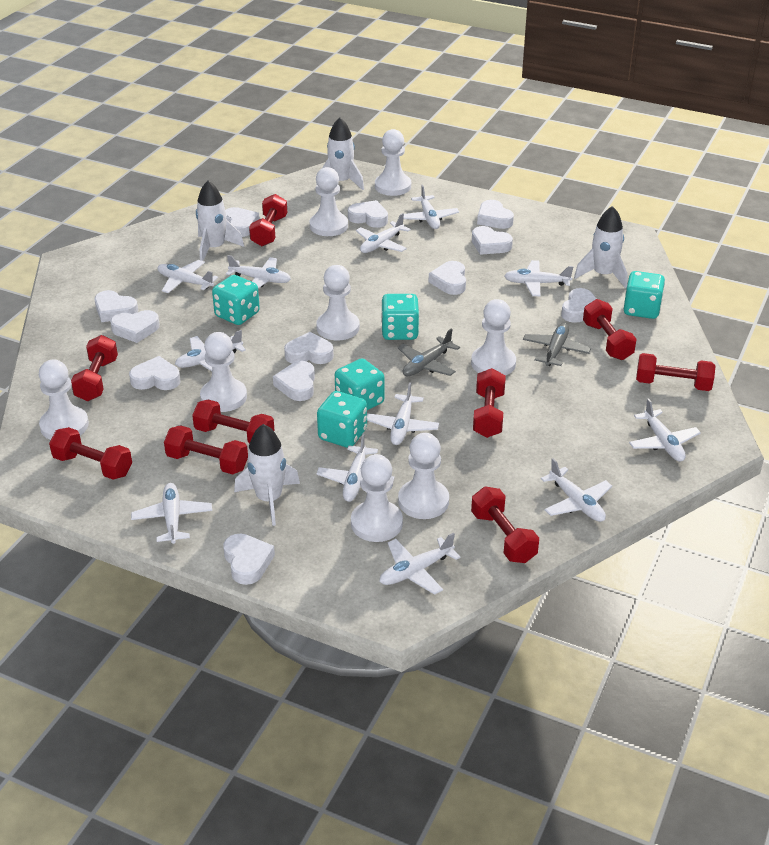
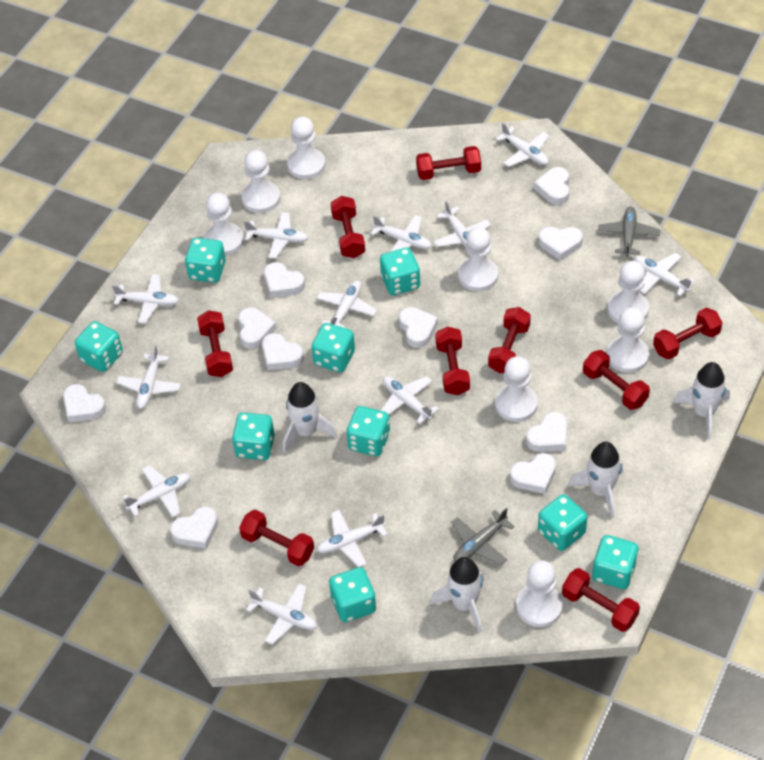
turquoise dice: [212,275,260,325] [317,391,367,448] [335,358,384,410] [381,294,419,340] [624,271,665,319] = 5 -> [75,321,123,372] [185,238,226,283] [232,412,275,460] [312,323,355,372] [329,567,376,622] [346,406,390,456] [380,247,420,296] [538,494,588,551] [592,535,639,589] = 9
white heart: [94,290,138,322] [110,310,160,343] [129,356,181,390] [223,533,275,585] [225,207,260,237] [273,361,315,401] [284,332,334,364] [348,200,388,228] [429,261,466,295] [472,226,513,255] [477,200,514,229] [561,288,596,323] = 12 -> [63,384,106,423] [170,507,218,549] [238,307,277,349] [262,333,304,370] [264,262,305,298] [399,307,438,348] [510,453,556,494] [526,412,567,452] [534,167,569,205] [538,227,583,261] = 10

